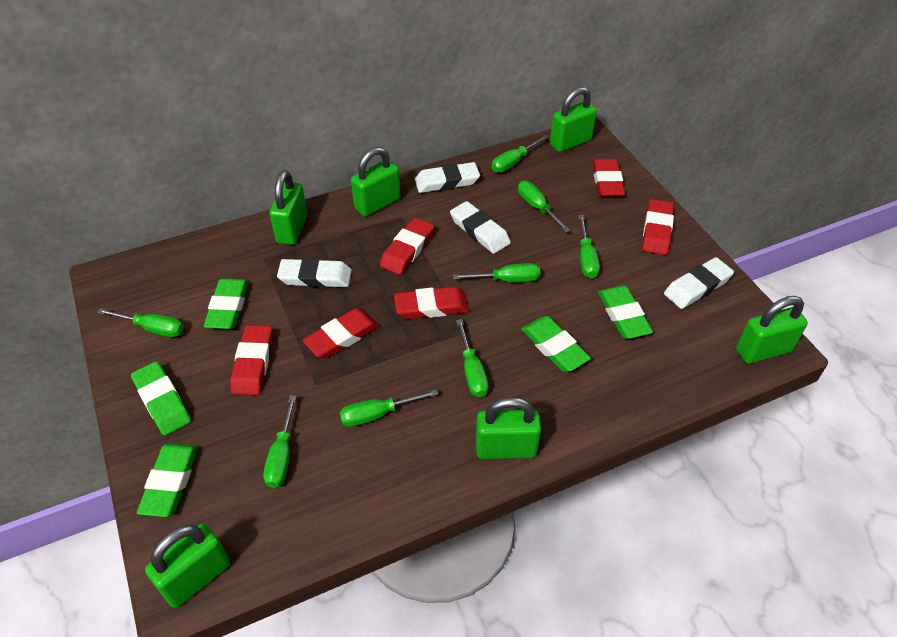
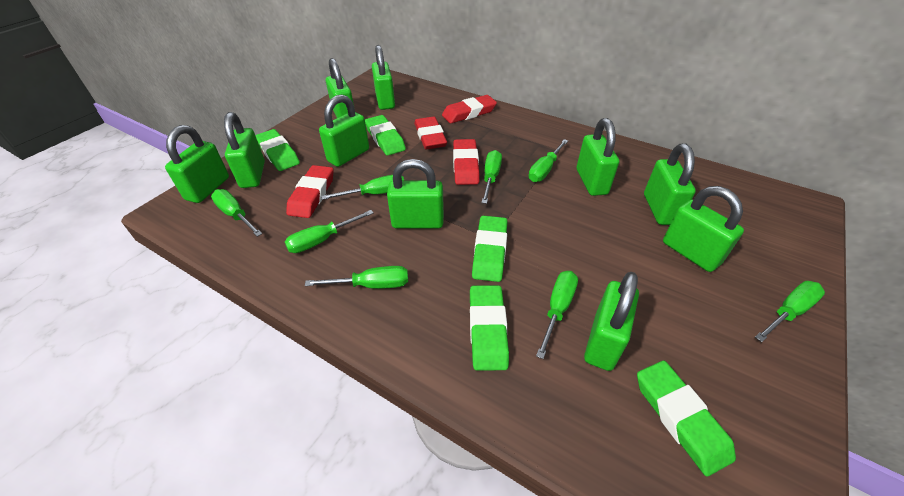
green padlock: [145,524,230,608] [269,170,307,245] [351,147,400,217] [476,397,541,459] [550,87,597,152] [736,296,808,364] = 6 -> [165,125,229,203] [224,112,265,188] [319,95,369,167] [326,58,354,118] [372,45,395,110] [387,159,444,229] [577,118,619,196] [584,272,639,371] [644,144,696,225] [663,186,744,272] = 10
red eraser: [230,325,273,395] [302,308,379,359] [380,218,434,275] [394,287,469,319] [592,159,625,197] [642,199,674,255] = 6 -> [286,165,334,218] [414,117,447,150] [442,95,497,123] [453,139,480,185] = 4
white eraser: [277,258,352,288] [415,162,480,193] [450,201,511,254] [664,257,734,309] = 4 -> none = 0

